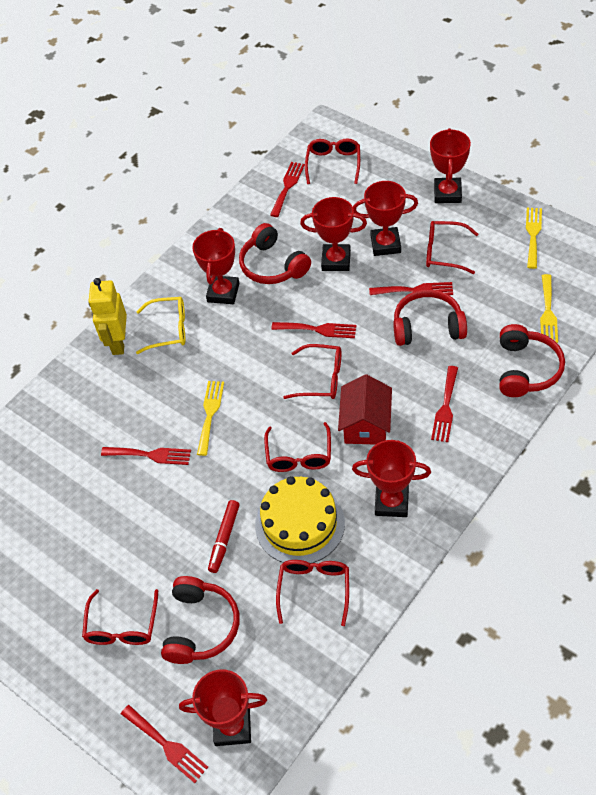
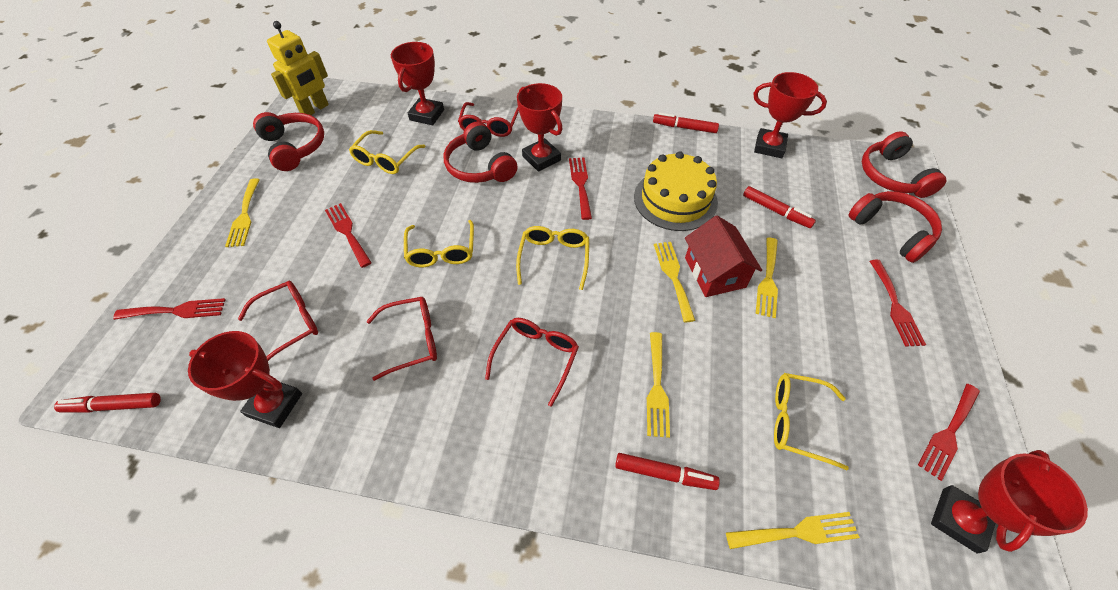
red fork: [101,447,191,465] [121,705,208,783] [270,162,305,217] [271,322,356,338] [369,282,453,295] [431,366,458,442] = 6 -> [113,298,226,320] [325,203,372,268] [569,157,592,220] [870,260,926,347] [918,384,980,481] = 5
red glasses: [82,589,158,645] [264,422,331,472] [276,560,349,626] [283,344,341,399] [305,139,360,184] [426,221,478,274] = 6 -> [238,281,318,361] [367,297,437,381] [458,102,519,137] [485,318,579,407] = 4
red marker: [208,500,240,573] = 1 -> [54,393,161,413] [615,453,720,490] [653,113,719,133] [743,186,816,228] = 4
red trophy: [179,669,267,746] [192,228,239,304] [300,197,367,271] [352,440,431,517] [353,181,418,256] [430,128,471,203] = 6 -> [188,331,302,428] [391,42,444,125] [517,83,563,172] [753,72,827,158] [931,450,1088,554] = 5
yellow fork: [197,381,224,456] [526,208,542,269] [540,274,558,343] = 3 -> [225,178,260,247] [647,332,670,438] [654,242,695,322] [726,512,860,549] [756,238,778,318] = 5
yellow glasses: [136,297,185,354] = 1 -> [349,130,426,174] [404,220,474,267] [516,226,589,290] [774,373,849,470] = 4

